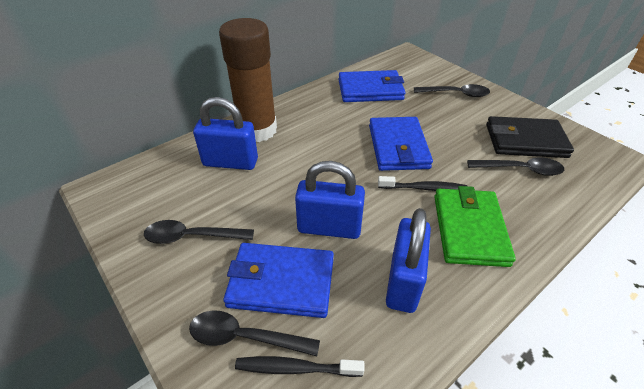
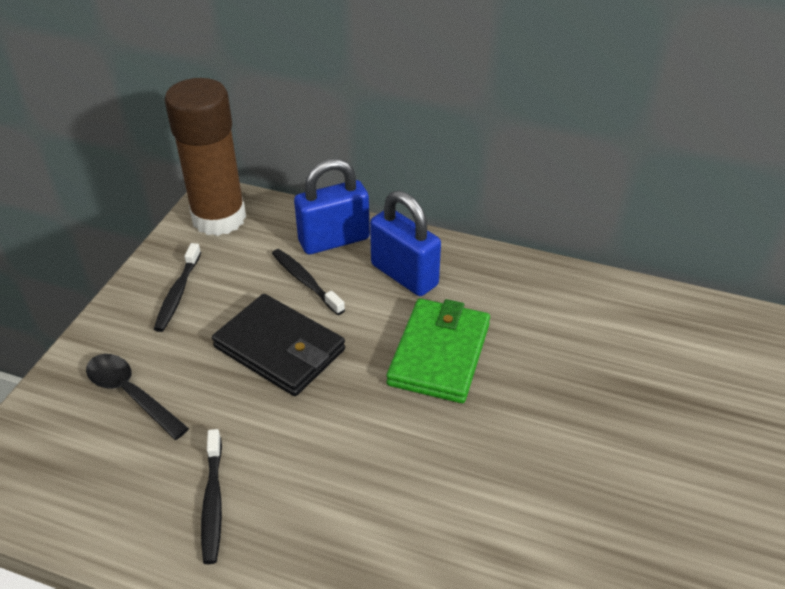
black spoon: [144,220,254,244] [189,310,320,356] [414,84,490,97] [467,157,564,176] = 4 -> [86,354,189,440] = 1
black toothbrush: [235,356,365,377] [378,176,467,191] = 2 -> [154,243,201,332] [201,429,222,564] [272,249,345,315] = 3
blue padlock: [193,97,258,170] [295,161,365,239] [386,208,431,313] = 3 -> [294,159,370,254] [370,191,441,296] = 2
blue wallet: [223,243,334,318] [338,70,405,102] [369,117,433,171] = 3 -> none = 0

